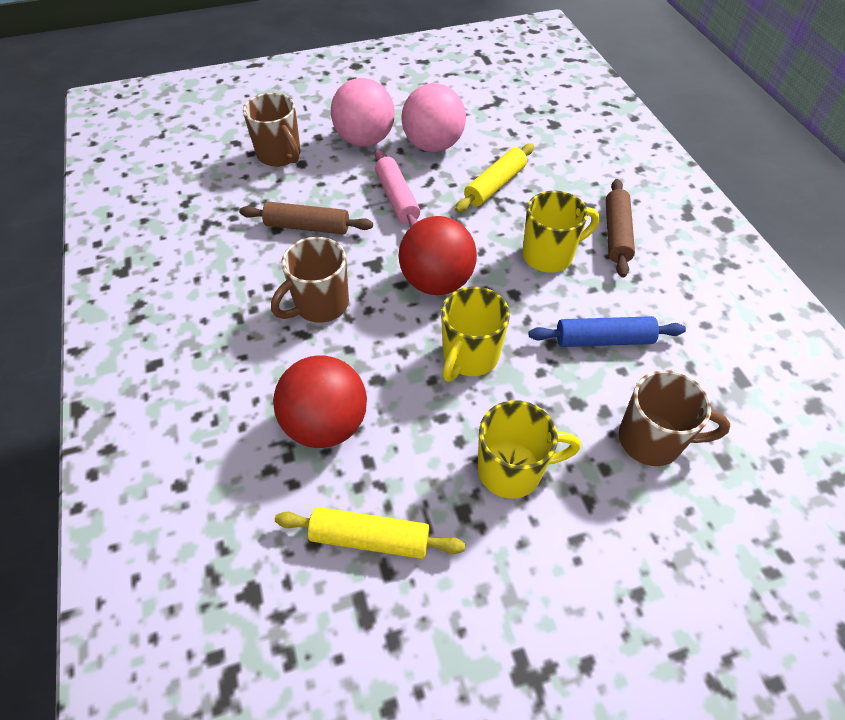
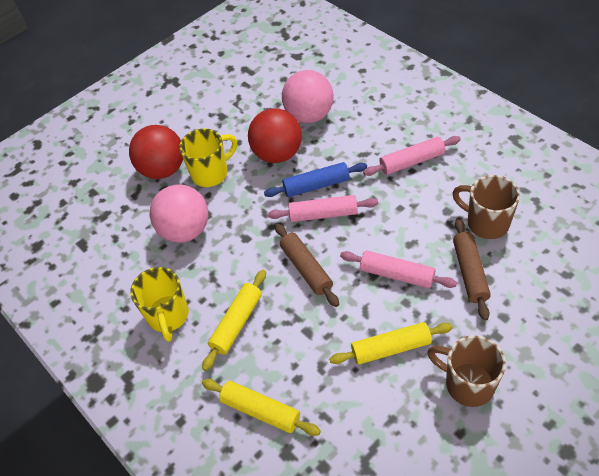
brown mug: [243,93,300,167] [271,237,349,323] [619,370,730,466] = 3 -> [427,335,506,407] [452,175,520,239] = 2
pink rolling pin: [375,149,420,228] = 1 -> [268,195,378,222] [340,251,457,288] [363,136,461,176] = 3
yellow mug: [441,286,510,382] [478,400,581,499] [522,191,599,273] = 3 -> [130,267,189,342] [179,128,237,187] = 2
yellow rolling pin: [275,507,465,559] [455,143,534,212] = 2 -> [202,270,266,371] [202,379,321,436] [329,322,453,365] = 3

